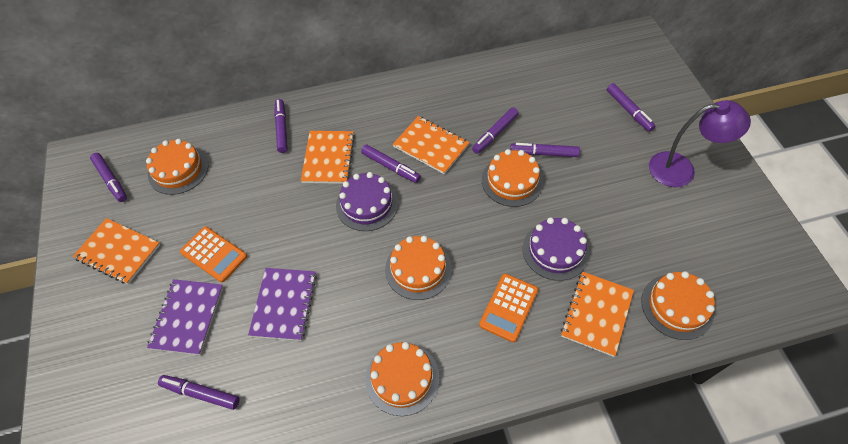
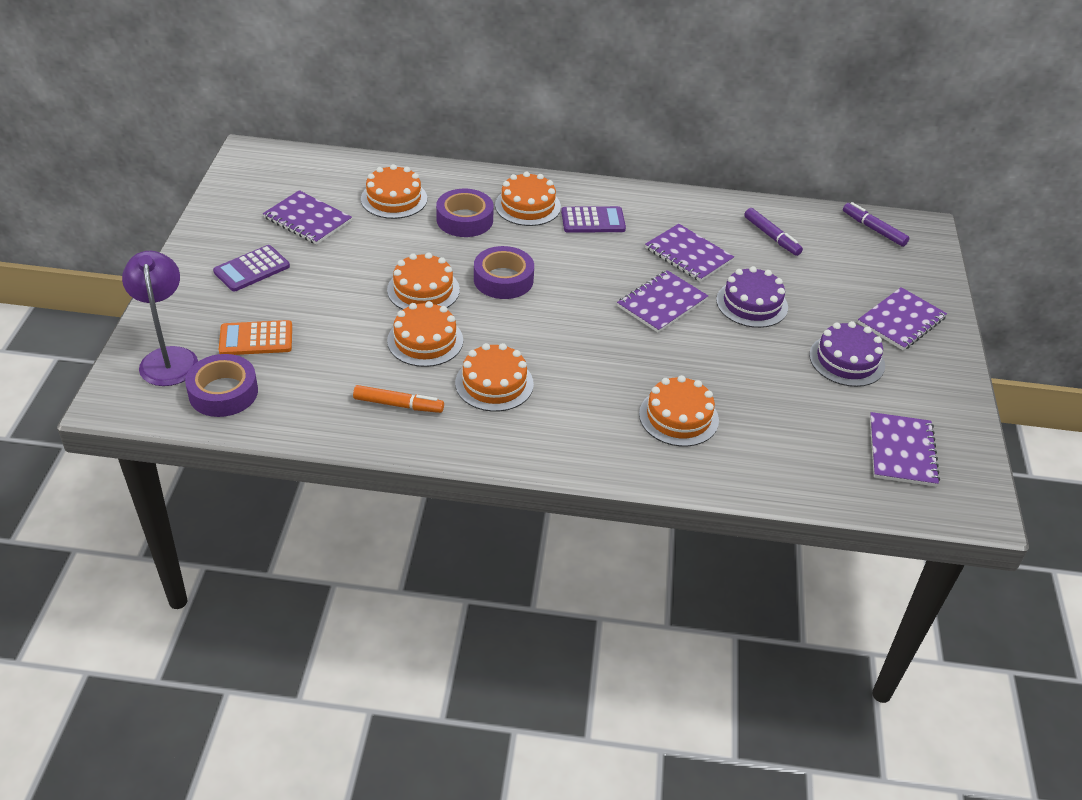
orange cake: [146,139,209,195] [365,342,439,416] [385,236,452,300] [482,149,543,207] [641,271,715,340] = 5 -> [361,164,427,219] [387,253,460,310] [387,301,463,367] [455,343,534,412] [495,172,561,226] [639,375,719,447] = 6
orange calculator: [180,227,247,282] [479,274,538,342] = 2 -> [219,320,292,355] = 1
orange marker: none = 0 -> [353,385,444,413] = 1
orange notebook: [73,218,160,284] [301,131,355,184] [393,116,470,174] [561,272,634,357] = 4 -> none = 0
purple calculator: none = 0 -> [213,245,290,292] [561,206,626,233] = 2
purple marker: [90,153,127,202] [158,375,240,410] [274,99,288,153] [361,144,421,183] [472,107,519,154] [510,143,580,157] [607,83,656,132] = 7 -> [744,208,803,256] [843,202,909,247] = 2
purple notebook: [147,279,223,355] [248,268,317,341] = 2 -> [263,190,352,245] [617,270,708,333] [645,224,734,282] [858,287,947,350] [870,412,940,487] = 5
purple tape: none = 0 -> [185,354,258,417] [436,189,494,237] [474,246,534,299] = 3

